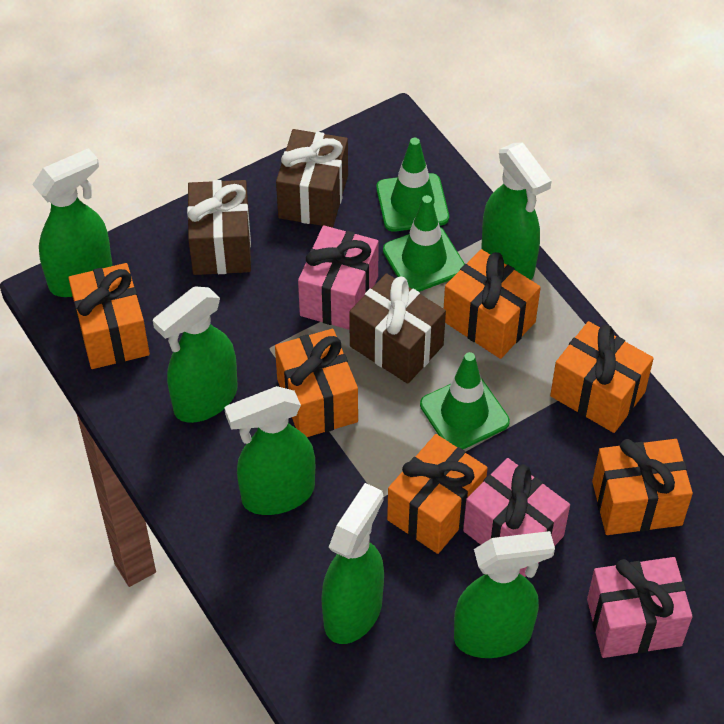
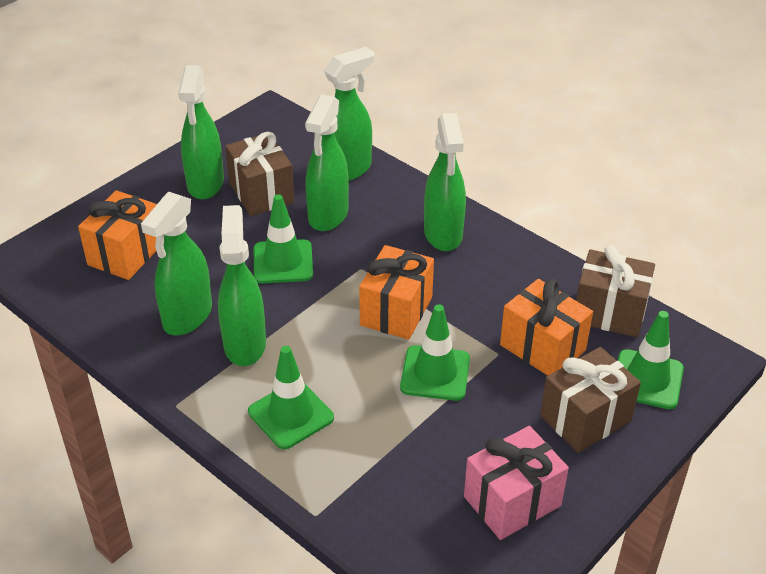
green traffic cone: [376,138,449,232] [383,195,465,292] [420,352,510,449] = 3 -> [248,346,334,449] [254,194,313,283] [400,304,470,401] [618,311,684,409] = 4
orange gift: [68,263,150,369] [275,329,358,437] [387,434,488,554] [444,249,541,359] [550,321,654,433] [592,439,693,535] = 6 -> [78,190,157,280] [359,245,434,340] [500,279,593,376] = 3
pink gift: [298,225,379,330] [463,458,570,577] [587,557,693,658] = 3 -> [464,426,569,540] = 1

